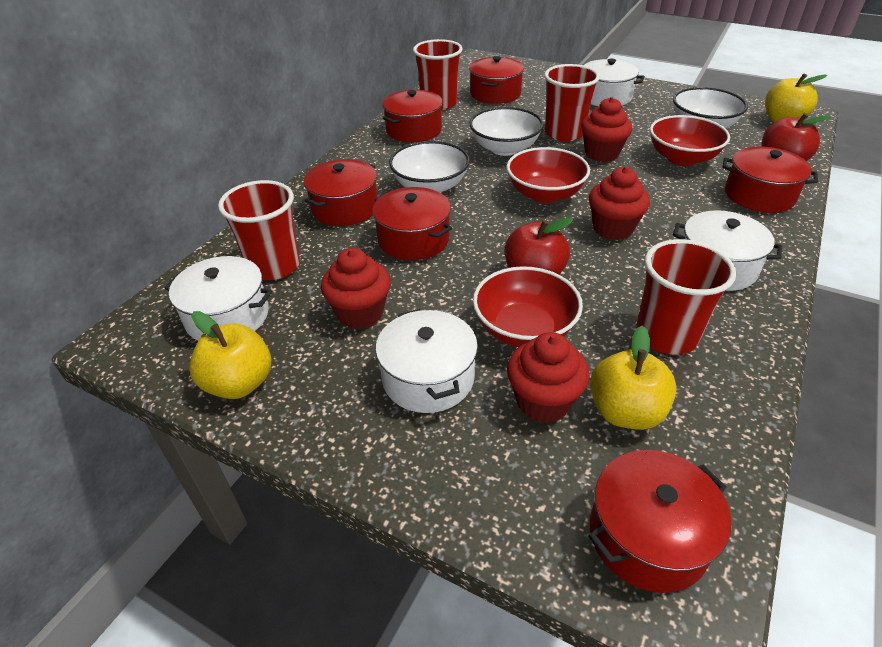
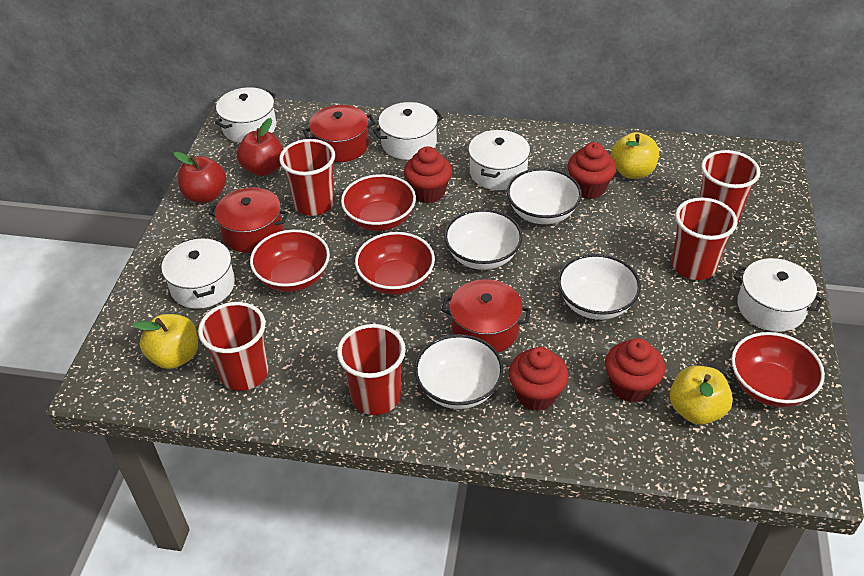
red bowl: [473,266,583,347] [507,147,590,203] [650,115,730,166] = 3 -> [250,230,330,292] [341,174,416,231] [355,232,435,295] [731,332,825,407] = 4
red cup: [218,180,300,280] [413,39,463,110] [544,64,600,142] [636,239,736,355] = 4 -> [198,302,269,391] [279,139,335,216] [337,324,406,415] [672,197,737,280] [699,150,760,224] = 5
red pot: [304,159,378,226] [373,187,452,260] [382,90,443,142] [469,56,524,104] [588,450,731,593] [723,146,818,213] = 6 -> [209,187,289,253] [303,105,375,162] [441,279,531,352] = 3
white bowl: [389,141,470,193] [469,107,544,156] [673,87,748,128] = 3 -> [414,334,504,409] [444,209,523,270] [507,168,582,224] [558,254,641,320] = 4
white pot: [165,256,272,341] [375,309,478,413] [584,59,645,106] [673,210,782,291] = 4 -> [161,238,235,309] [215,87,276,143] [373,102,443,160] [468,130,530,190] [734,258,824,332] = 5

